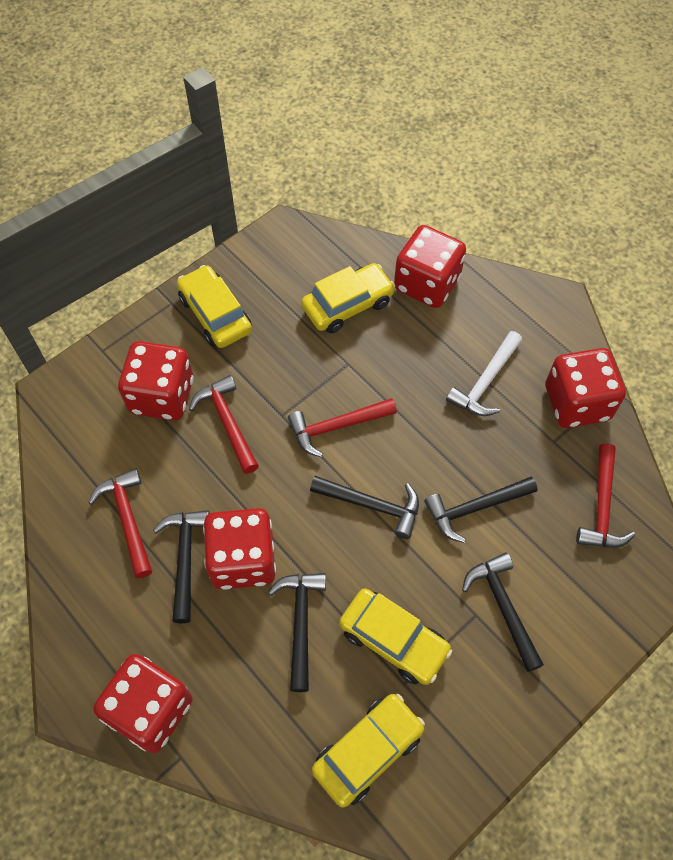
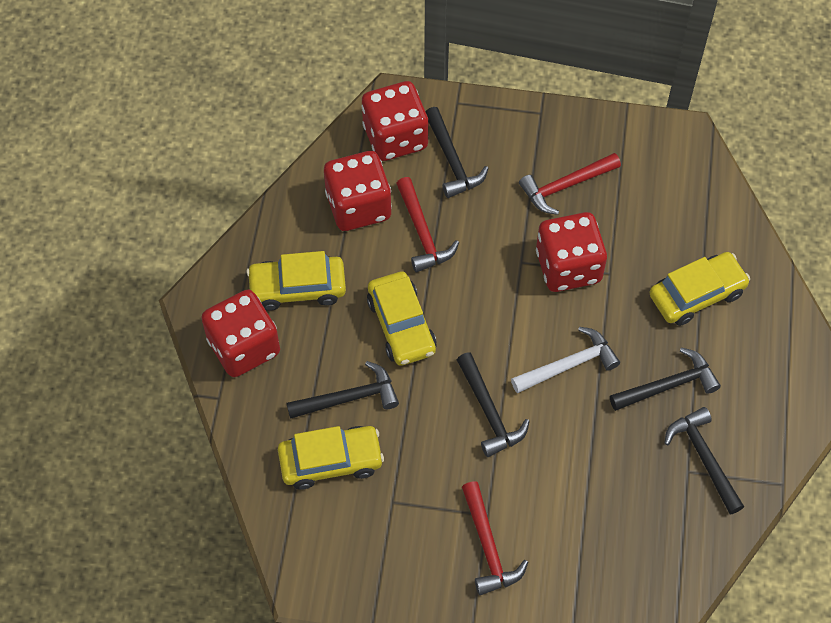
red dice: [93,654,192,753] [118,341,193,421] [203,508,276,589] [394,225,466,308] [546,348,626,428] = 5 -> [201,290,280,377] [324,151,392,231] [361,81,428,161] [536,212,607,292] = 4
red hammer: [88,468,152,578] [189,375,259,474] [288,398,397,457] [576,443,635,548] = 4 -> [396,177,459,272] [462,481,528,595] [519,153,621,215] = 3

